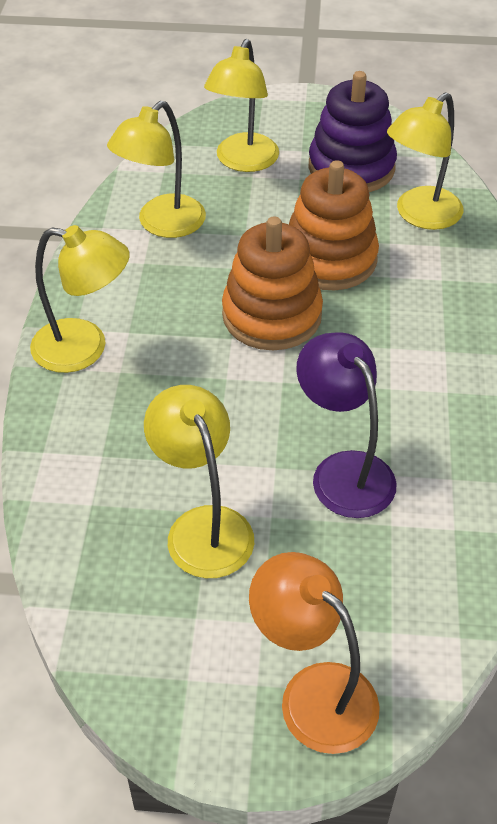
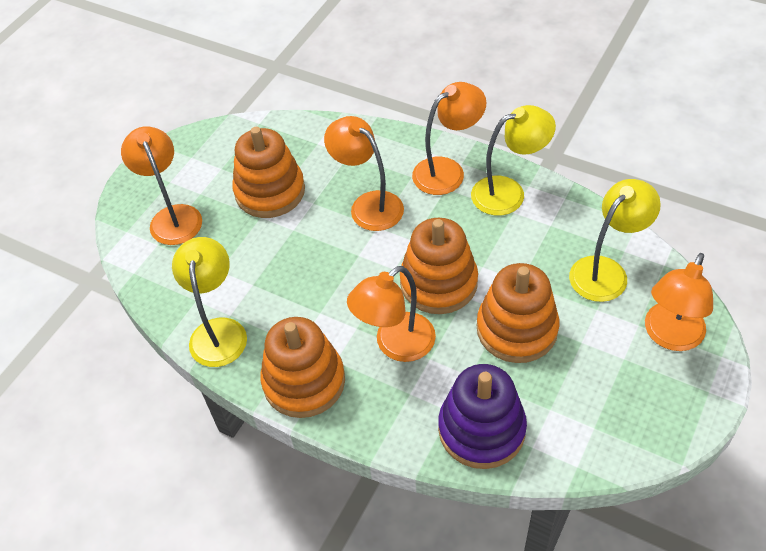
orange lamp: [249,552,380,754] = 1 -> [121,126,202,245] [324,116,404,231] [347,266,436,362] [412,82,486,195] [645,253,713,351] = 5
orange stacking toy: [222,217,323,350] [289,160,379,290] = 2 -> [232,127,305,218] [260,317,345,418] [400,218,478,314] [477,263,559,363] = 4
purple lamp: [296,332,397,518] = 1 -> none = 0
yellow lamp: [30,225,130,373] [107,101,206,238] [144,385,254,578] [204,39,279,172] [387,93,463,230] = 5 -> [172,237,247,367] [471,105,556,216] [569,179,661,302] = 3

